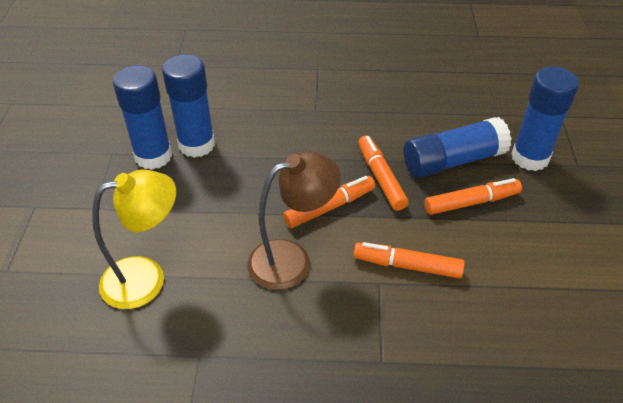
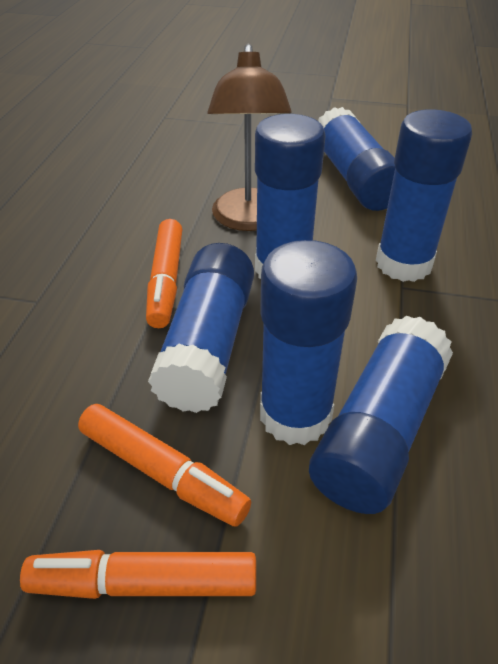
blue glue stick: [113,65,172,170] [162,54,215,158] [403,117,512,178] [511,67,579,171] = 4 -> [148,243,254,413] [255,114,325,279] [260,240,357,445] [309,315,453,514] [318,107,395,211] [376,109,472,282] = 6
orange marker: [283,176,375,228] [353,242,465,278] [358,135,409,211] [424,178,522,215] = 4 -> [20,550,256,599] [78,404,251,527] [146,219,182,328] = 3
yellow lamp: [92,170,176,309] = 1 -> none = 0

